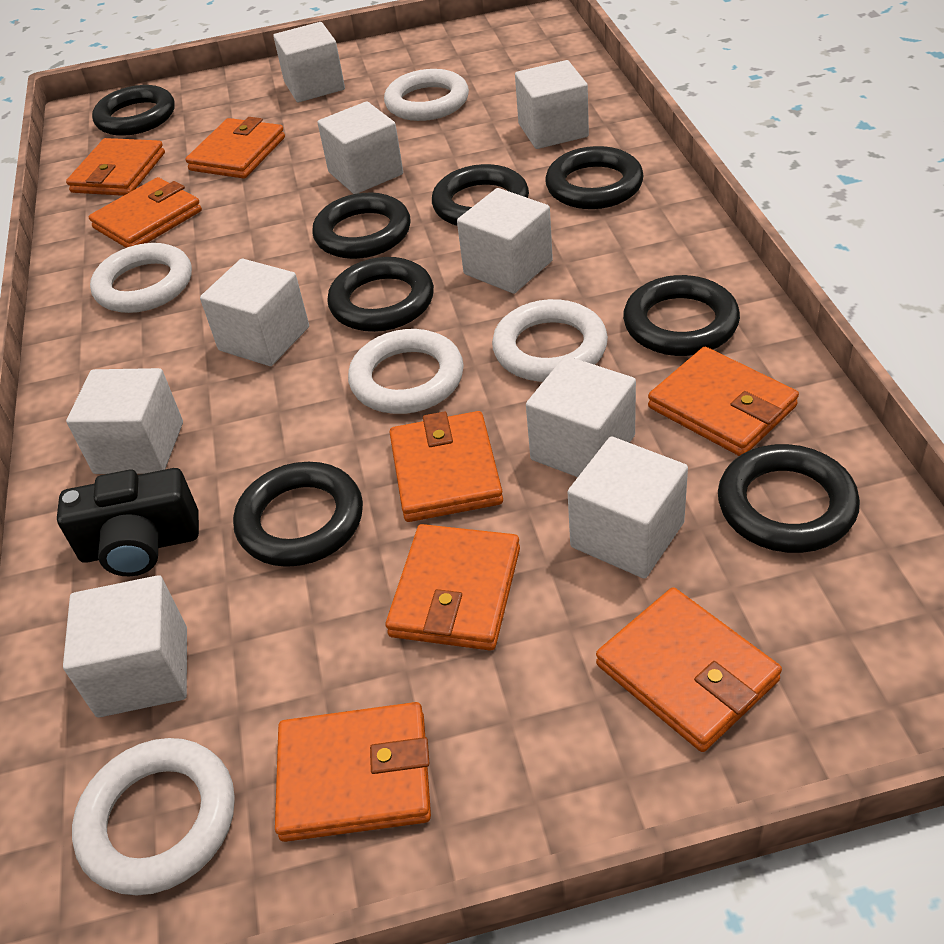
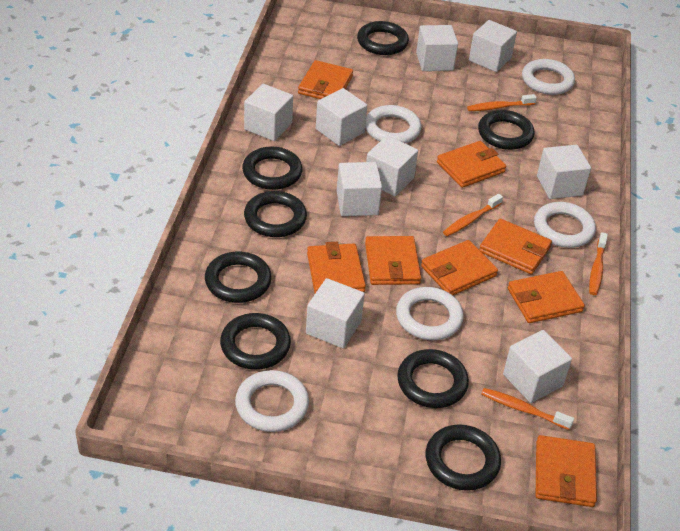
black camera: [57,468,199,576] = 1 -> none = 0
orange toothbrush: none = 0 -> [443,194,503,236] [467,94,537,111] [481,388,574,430] [589,232,608,295] = 4

